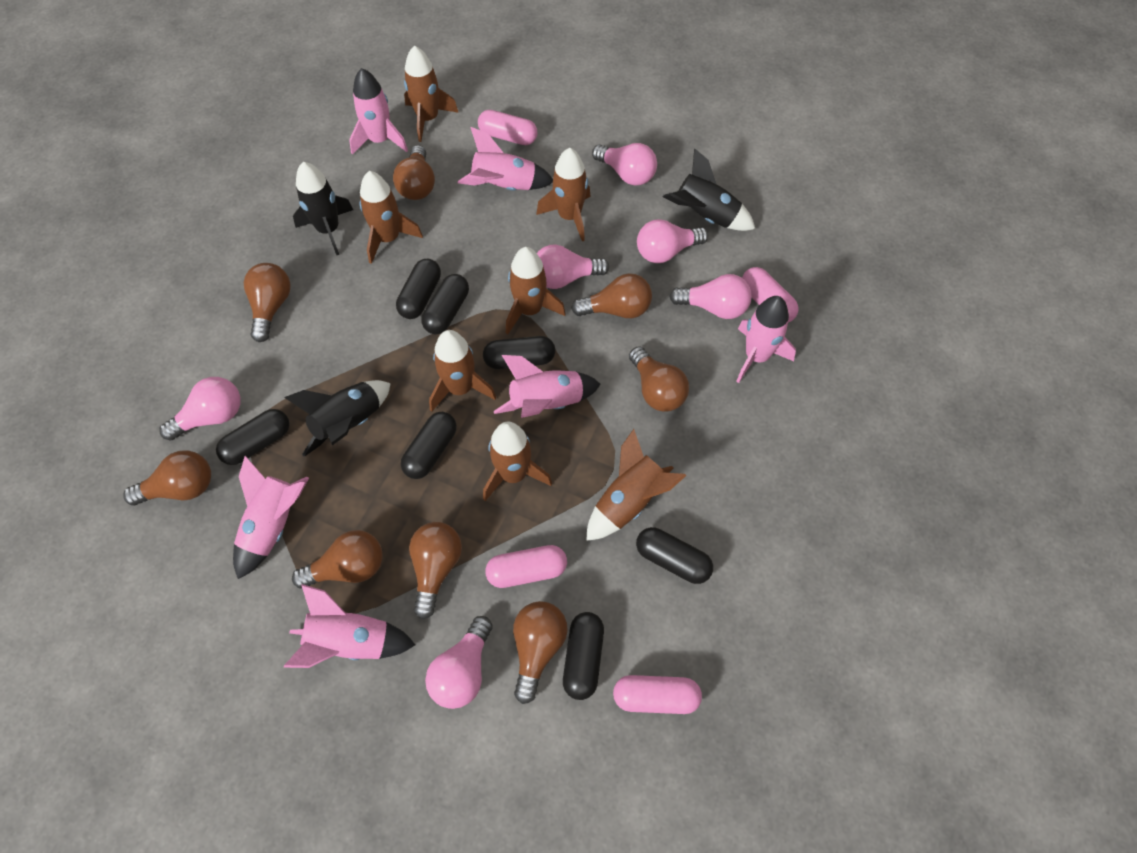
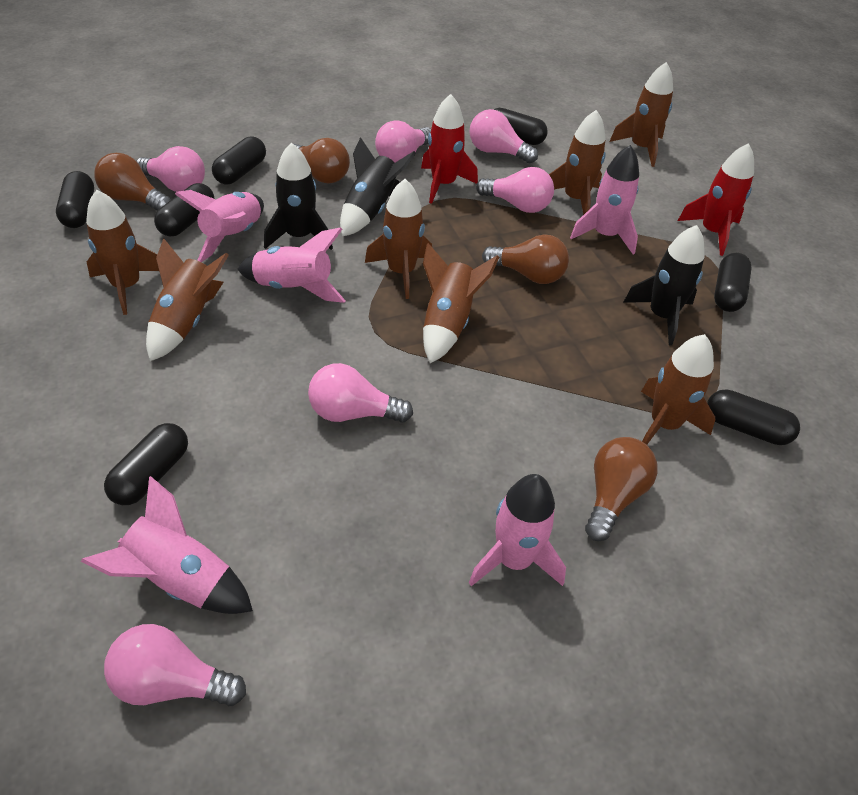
brown light bulb: [123,450,211,506] [244,263,291,342] [292,530,383,589] [393,145,435,200] [409,522,462,619] [513,601,568,704] [571,273,652,318] [629,346,689,412] = 8 -> [94,153,171,210] [294,138,350,184] [482,234,569,284] [585,437,658,541] = 4
pink capsule: [478,110,538,145] [485,545,567,588] [613,675,702,714] [742,267,799,322] = 4 -> none = 0
pink rocket: [233,456,309,579] [284,584,415,668] [349,68,408,154] [458,127,553,191] [494,355,601,418] [736,296,796,383] = 6 -> [81,476,253,614] [175,190,264,262] [237,227,346,303] [469,474,566,586] [570,145,639,254] = 5
red rocket: none = 0 -> [421,94,478,204] [678,143,754,256] = 2

